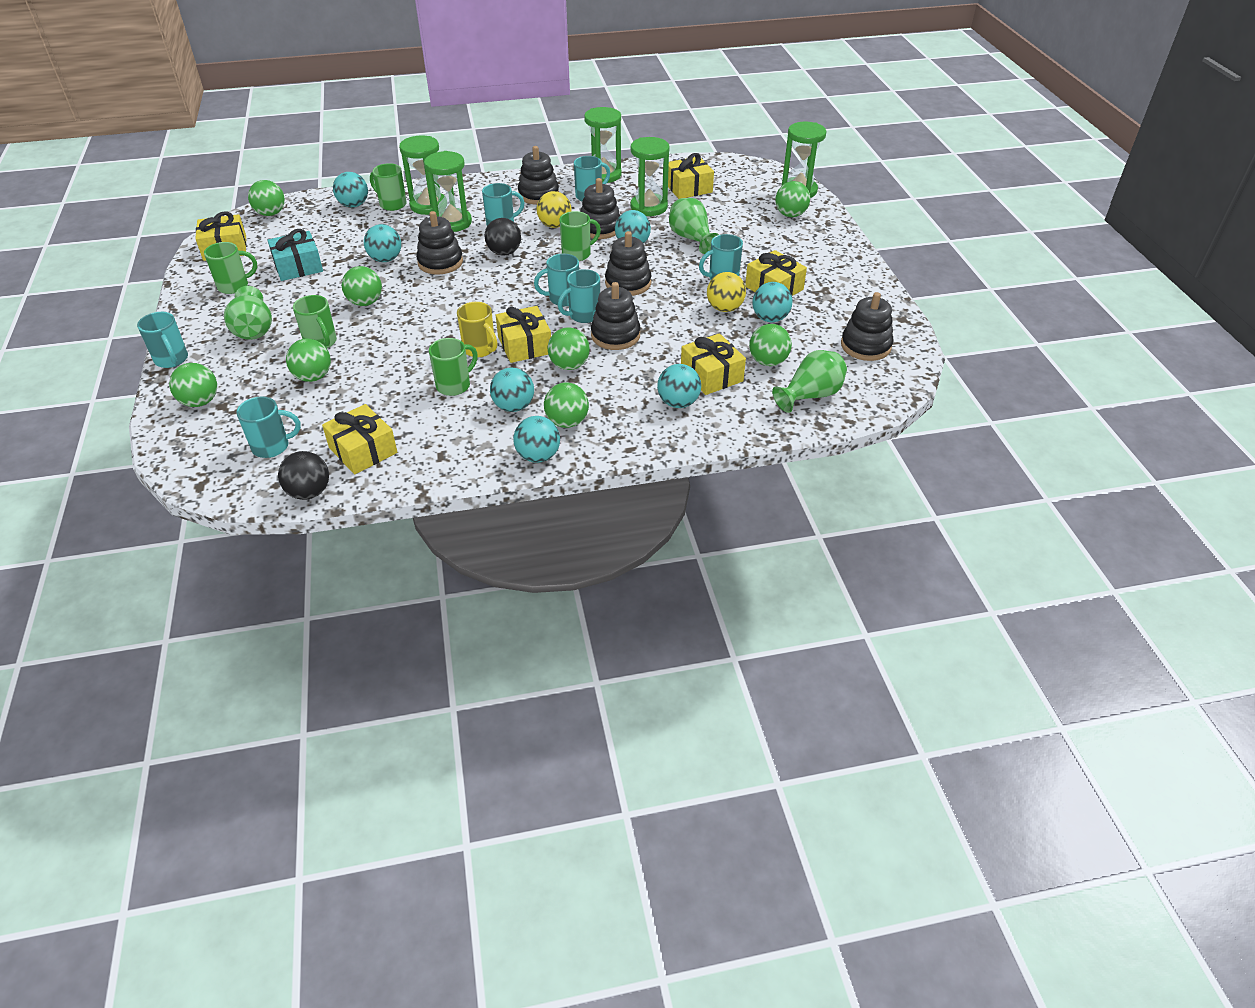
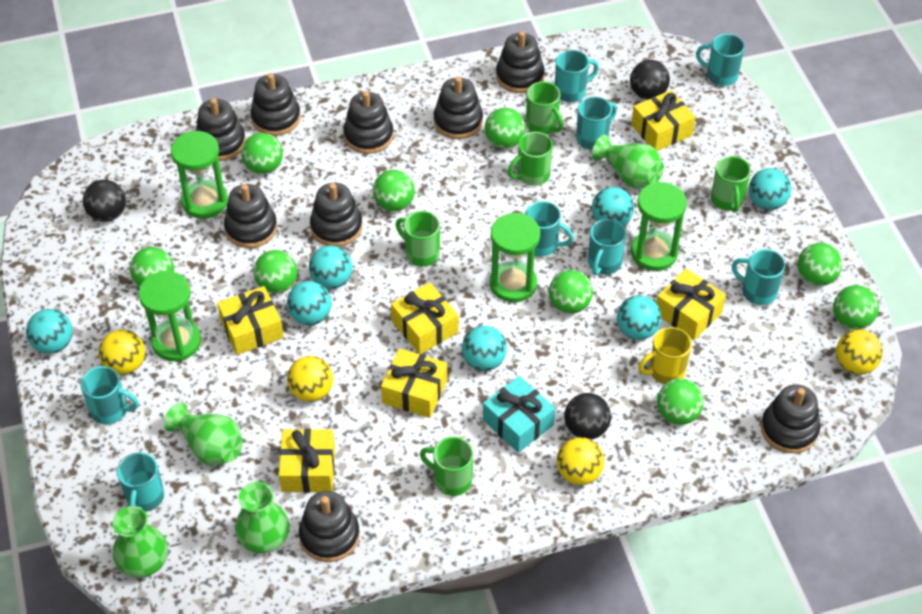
black ball: [278,451,329,500] [485,218,521,256] = 2 -> [83,180,126,222] [564,393,611,440] [630,60,670,100] = 3
black stacking toy: [416,211,463,275] [518,146,559,205] [580,178,620,239] [591,282,641,350] [605,231,651,296] [841,292,893,361] = 6 -> [196,98,246,161] [224,184,277,248] [250,73,301,136] [299,491,360,562] [310,183,363,247] [343,91,393,154] [434,76,483,139] [496,31,544,93] [761,384,820,453] = 9
green ball: [169,363,217,407] [248,180,285,216] [286,338,331,382] [342,266,382,306] [544,382,589,428] [548,327,590,370] [749,324,792,366] [775,181,810,217] = 8 -> [130,247,174,287] [241,133,283,174] [254,250,298,294] [373,170,415,212] [485,108,525,149] [549,270,593,314] [657,378,704,425] [798,243,842,286] [833,285,879,330] = 9
green hourglass: [399,135,445,215] [424,151,472,232] [584,107,622,183] [630,137,670,216] [781,122,827,198] = 5 -> [138,271,201,361] [171,131,228,219] [490,213,540,302] [631,182,687,271] = 4
green vase: [224,286,272,340] [669,198,719,254] [772,350,847,413] = 3 -> [113,506,168,578] [164,402,243,466] [235,482,289,553] [592,135,664,189] = 4
turquoise mug: [137,312,188,368] [237,397,301,458] [482,183,525,226] [534,254,579,306] [558,269,600,323] [574,156,610,201] [699,234,743,280] = 7 -> [80,366,139,424] [117,452,164,512] [525,201,574,256] [555,50,599,102] [576,97,617,150] [588,219,626,275] [696,34,745,86] [731,249,785,305] = 8
yellow ball: [537,191,572,228] [707,272,746,312] = 2 -> [99,329,145,375] [287,356,333,402] [557,437,604,485] [836,329,883,375] = 4

